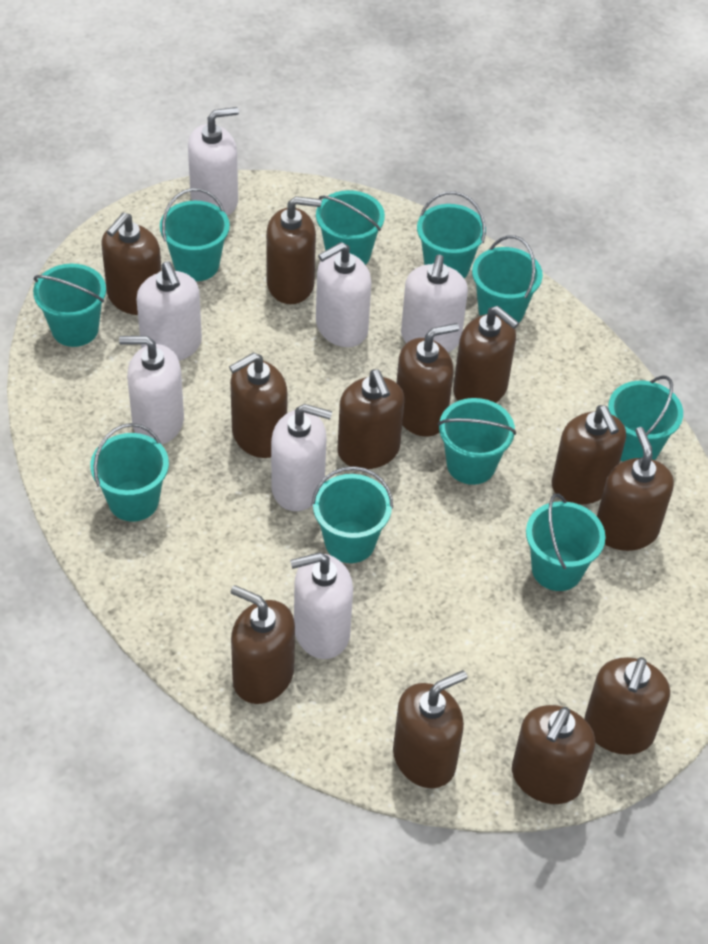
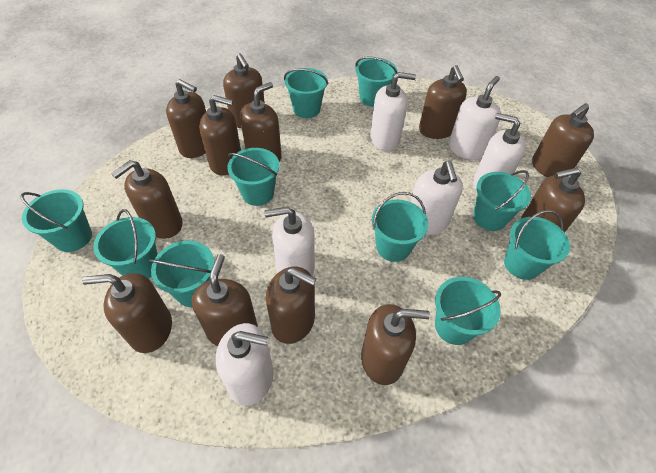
white soap dispenser: [119,336,184,444] [137,262,202,361] [188,107,239,216] [271,404,332,511] [290,552,353,659] [316,242,371,347] [401,255,468,352] = 7 -> [216,323,274,406] [264,207,315,276] [370,72,416,151] [410,161,463,235] [449,76,501,160] [473,113,526,191] = 6

